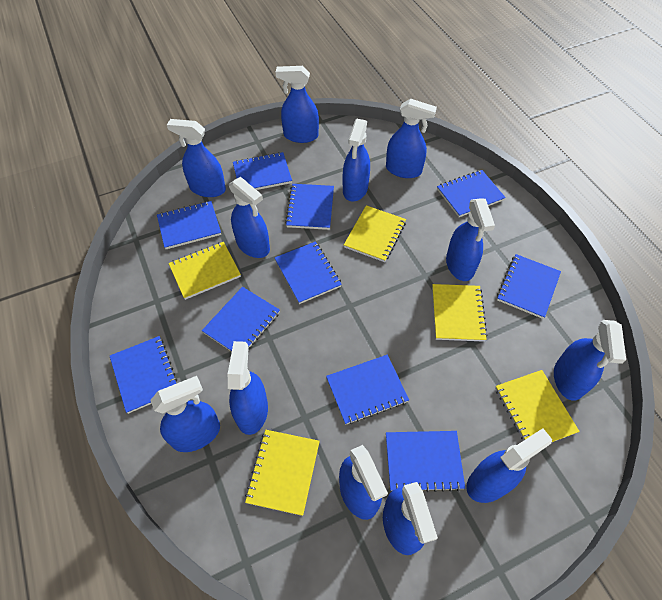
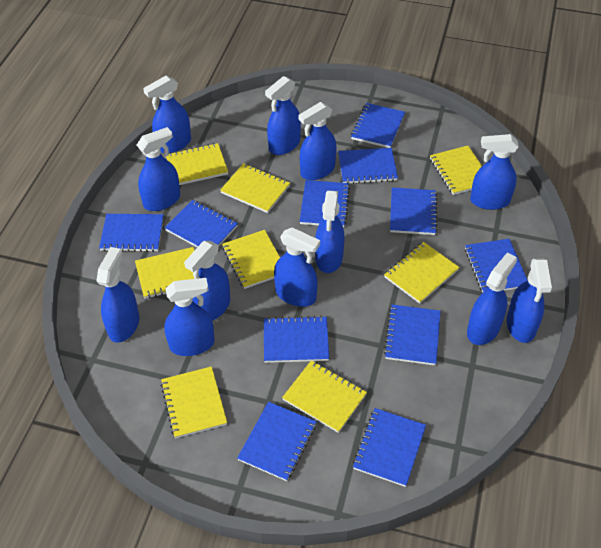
blue notebook: [110,336,177,414] [157,201,221,249] [202,287,280,352] [233,152,292,190] [275,241,342,304] [285,184,334,230] [326,355,409,425] [386,431,465,492] [437,170,506,217] [497,254,561,319] = 10 -> [99,214,164,252] [165,200,238,247] [237,402,316,481] [264,316,329,363] [299,180,350,227] [338,148,398,184] [351,103,405,148] [353,408,426,487] [384,304,441,365] [390,187,437,235] [465,239,528,292] = 11
yellow notebook: [169,242,241,300] [245,430,320,516] [344,205,406,262] [432,284,488,342] [495,370,580,442] = 5 -> [135,247,194,299] [160,366,227,438] [166,143,228,185] [220,163,290,213] [222,230,280,289] [282,360,367,433] [384,242,460,304] [430,146,482,195] = 8

